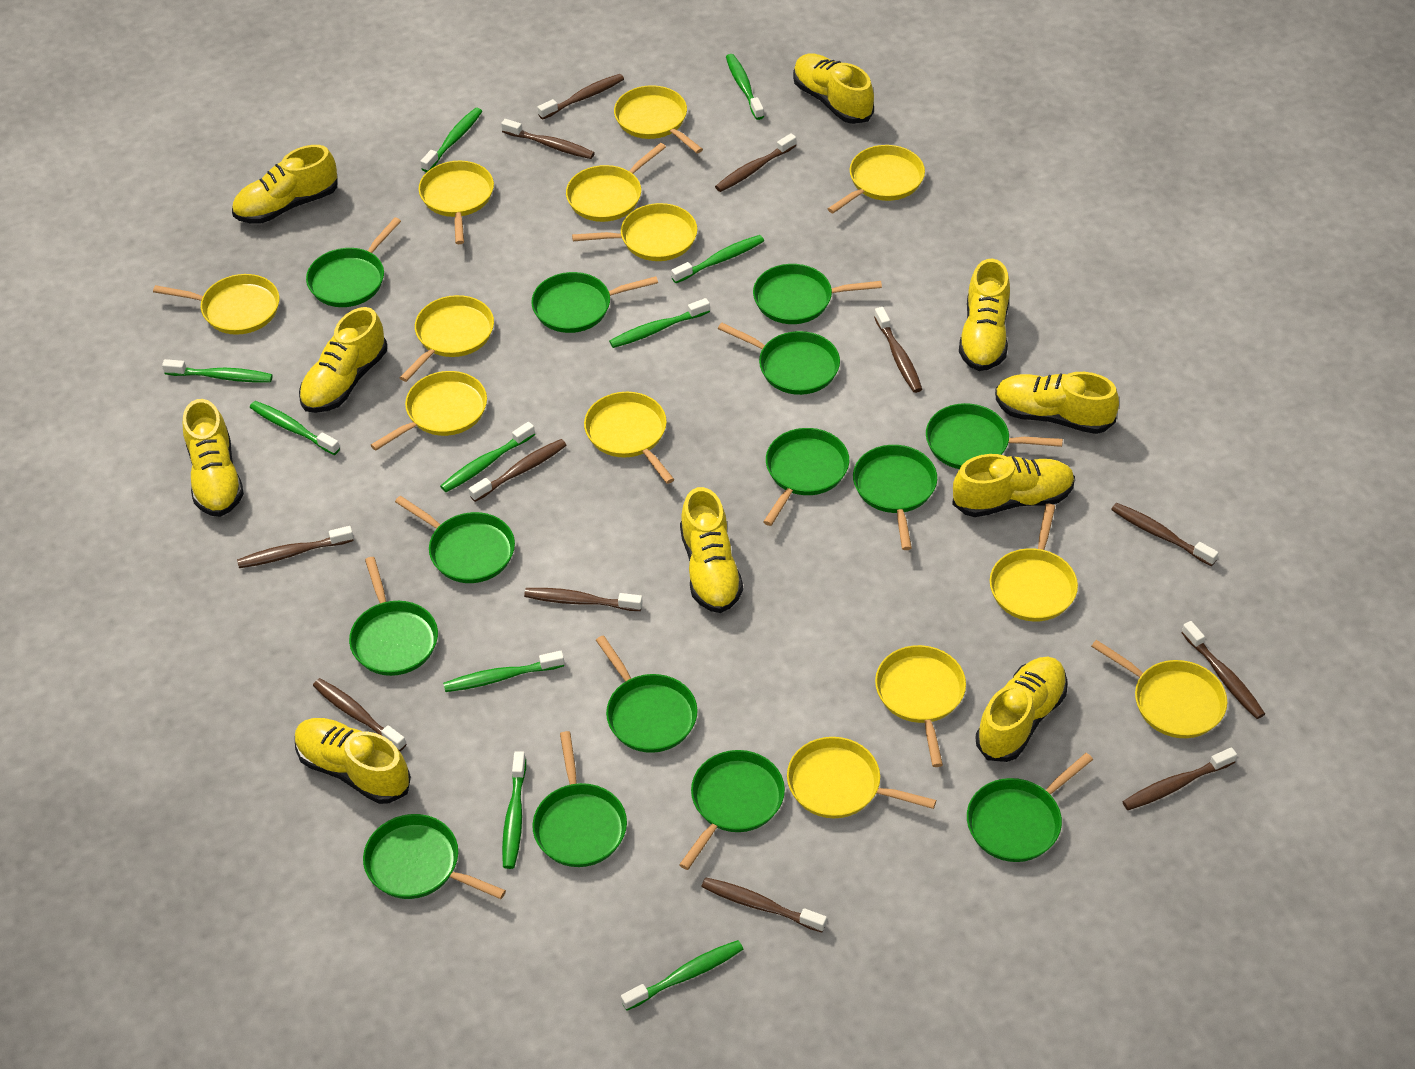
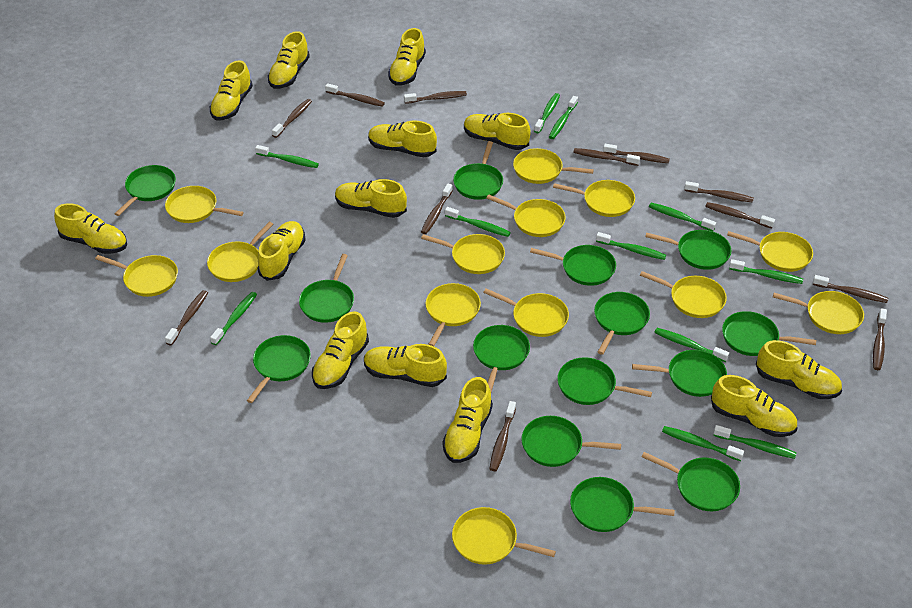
green toothbrush: [162,359,273,382] [250,401,340,455] [420,108,482,172] [440,422,535,492] [443,651,564,692] [502,751,526,869] [609,298,710,348] [621,940,744,1011] [671,235,764,283] [726,54,764,120] = 10 -> [210,292,257,345] [255,145,319,168] [445,207,511,237] [534,93,560,133] [549,96,578,139] [596,232,666,260] [649,203,716,231] [654,328,729,362] [662,426,744,461] [713,425,796,459] [729,259,803,284] = 11
yellow shoe: [183,399,244,517] [232,145,338,224] [295,718,411,804] [299,307,387,413] [680,487,743,613] [793,54,874,124] [952,454,1075,517] [959,259,1010,371] [975,657,1068,762] [995,372,1119,434] = 10 -> [54,203,127,254] [210,61,253,120] [257,221,306,281] [268,31,310,89] [312,311,369,389] [335,179,407,218] [364,344,447,387] [368,121,437,157] [388,28,426,86] [442,377,493,463] [464,113,531,150] [711,375,797,437] [756,340,842,399] = 13

